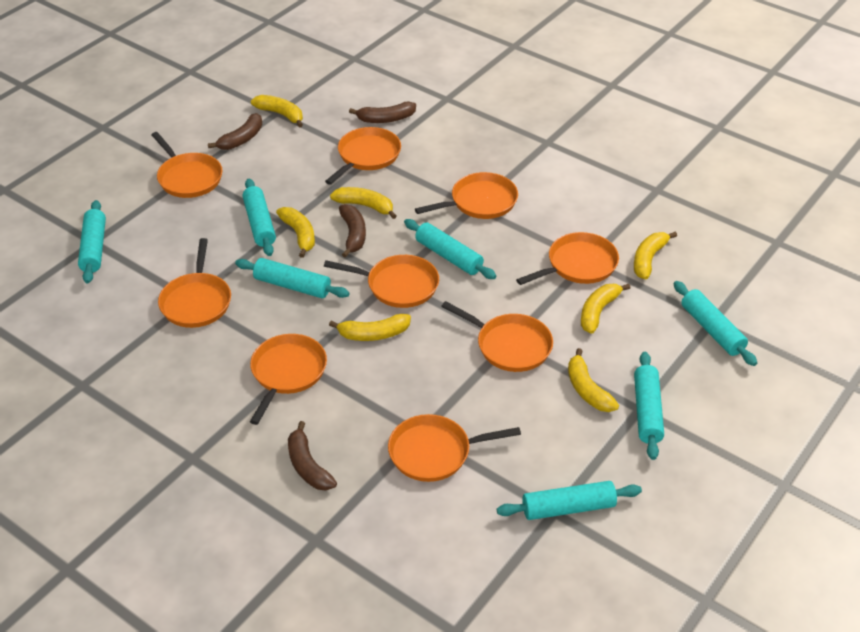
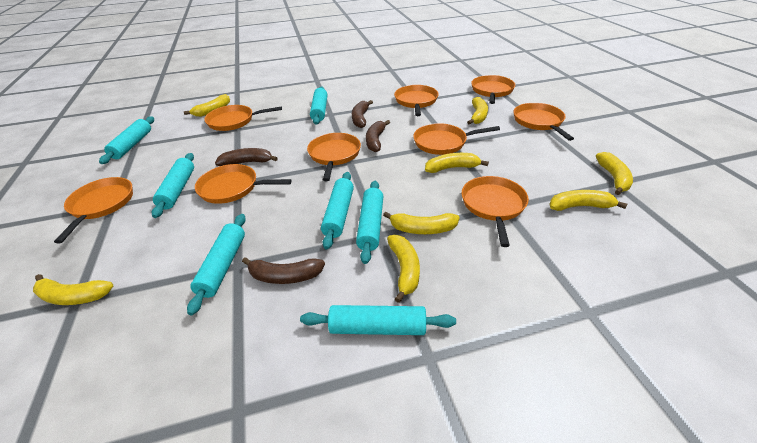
yellow banana: [251,95,303,128] [276,207,315,258] [329,314,411,341] [330,187,396,219] [568,348,619,412] [581,284,630,334] [634,232,677,279] = 7 -> [33,274,113,305] [184,94,230,117] [383,212,460,234] [387,235,420,303] [425,153,489,173] [467,97,488,125] [549,190,628,211] [596,152,633,195] = 8

